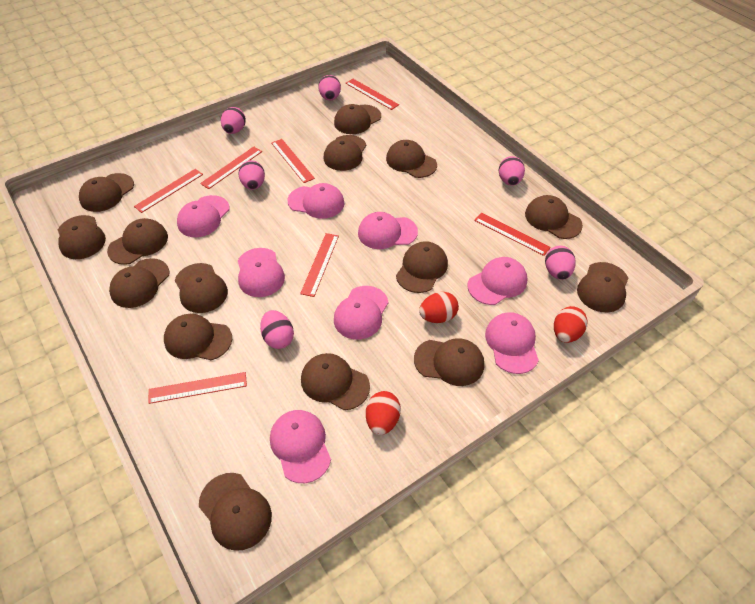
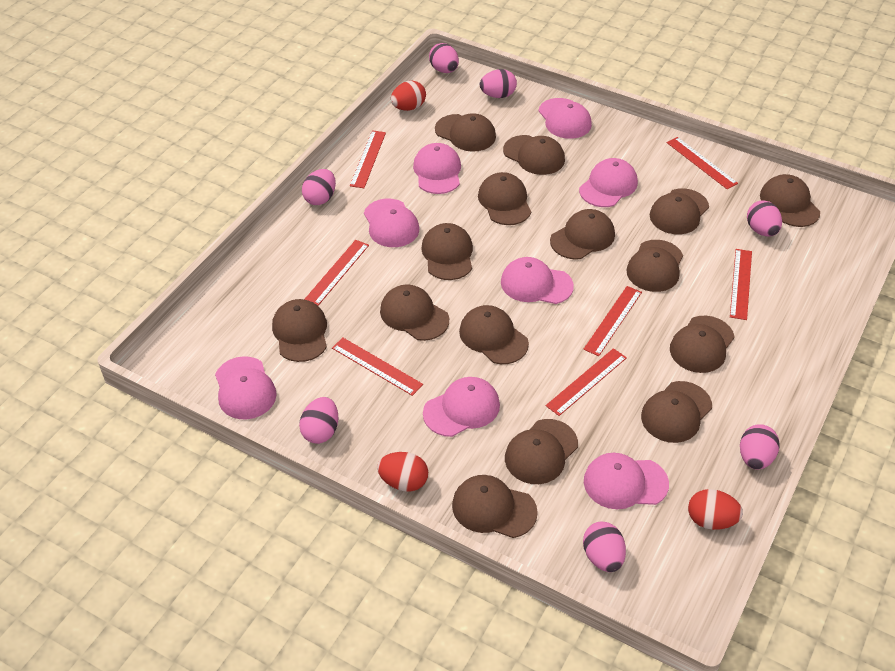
pink egg: [221,107,246,134] [239,160,265,190] [260,310,294,349] [318,75,341,100] [499,156,525,186] [545,246,576,280] = 6 -> [299,397,338,444] [302,169,336,205] [429,43,459,73] [480,69,517,98] [583,522,626,572] [740,424,780,469] [747,200,782,237] = 7

